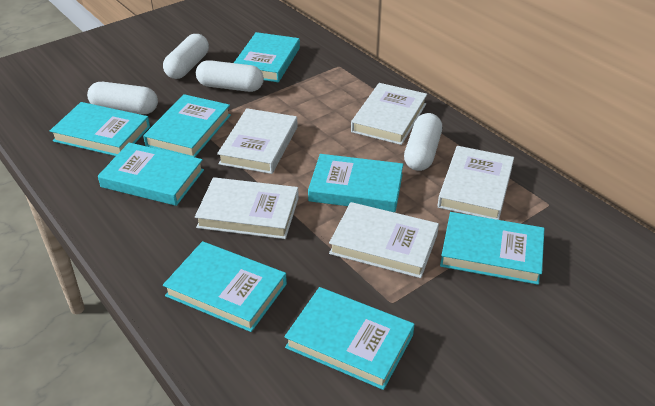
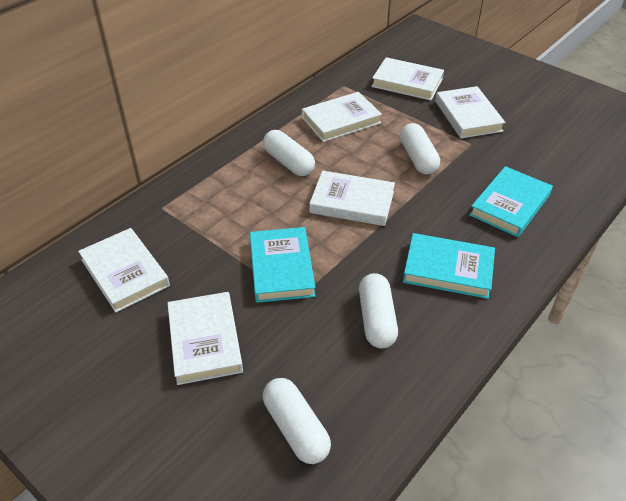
turquoise book: [50,102,150,156] [98,143,204,206] [143,94,231,157] [163,241,287,332] [234,32,300,82] [284,287,415,390] [308,154,403,212] [440,212,545,285] = 8 -> [250,227,315,303] [403,233,495,299] [469,166,553,237] = 3
white book: [195,177,299,239] [217,108,298,174] [329,202,439,278] [351,83,427,145] [437,146,514,220] = 5 -> [78,228,170,313] [167,292,243,385] [302,92,382,142] [309,171,395,226] [371,57,444,100] [435,86,506,138] = 6

